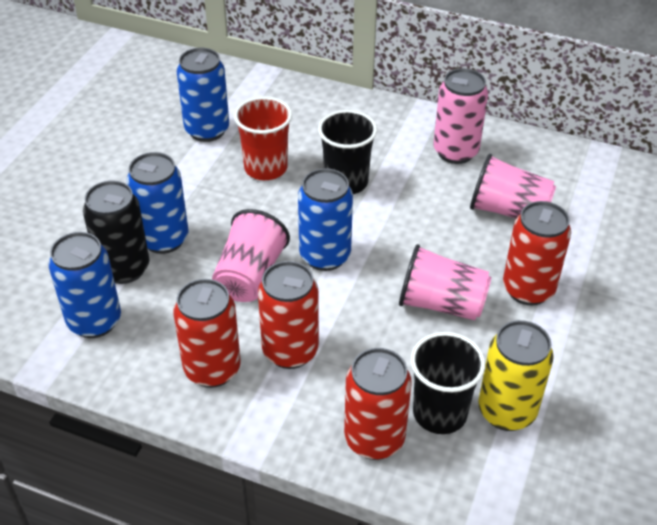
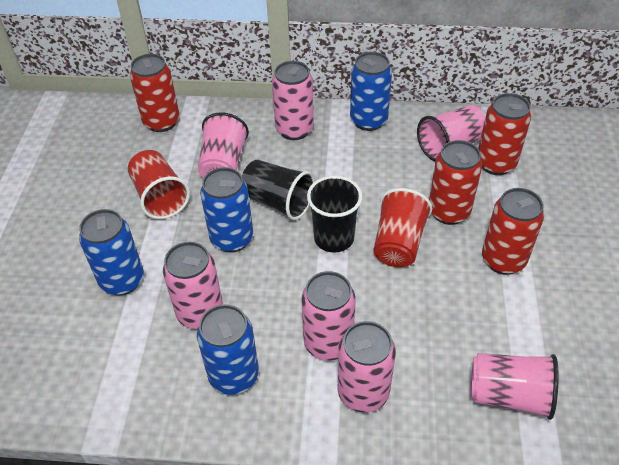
black can: [83,181,150,284] = 1 -> none = 0
pink can: [433,68,488,164] = 1 -> [163,242,223,329] [272,61,314,140] [301,271,356,360] [338,321,396,413] = 4
red cup: [234,96,292,180] = 1 -> [128,150,190,219] [373,188,432,267] = 2
yellow can: [478,320,554,431] = 1 -> none = 0

